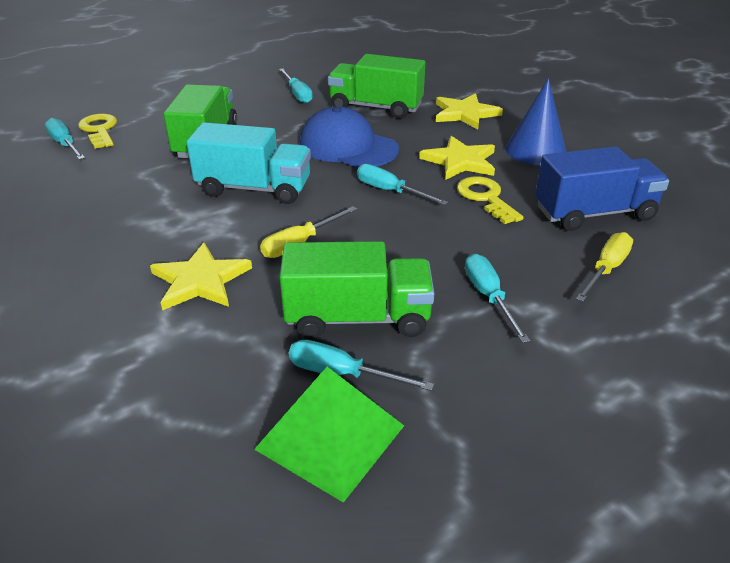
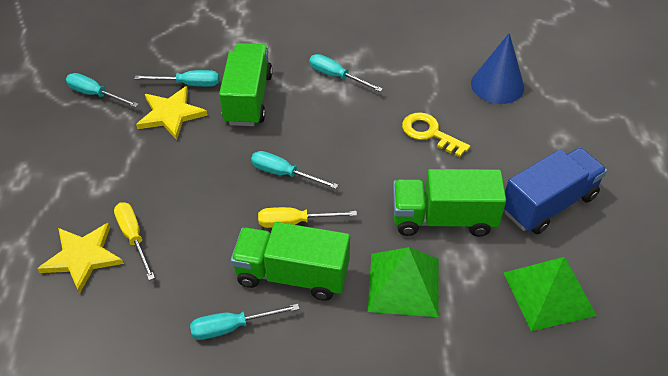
blue cap: [300,106,399,168] = 1 -> none = 0
green pyramid: [254,367,404,503] = 1 -> [368,247,439,317] [504,257,597,331] = 2
turquoise truck: [187,122,311,204] = 1 -> none = 0
yellow key: [78,114,117,149] [457,176,524,224] = 2 -> [402,112,470,157] = 1
yellow star: [150,242,252,310] [419,136,495,180] [436,93,503,129] = 3 -> [37,223,124,294] [136,86,208,140] = 2

